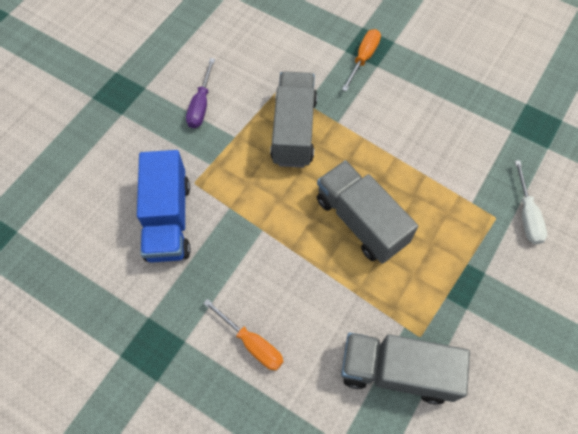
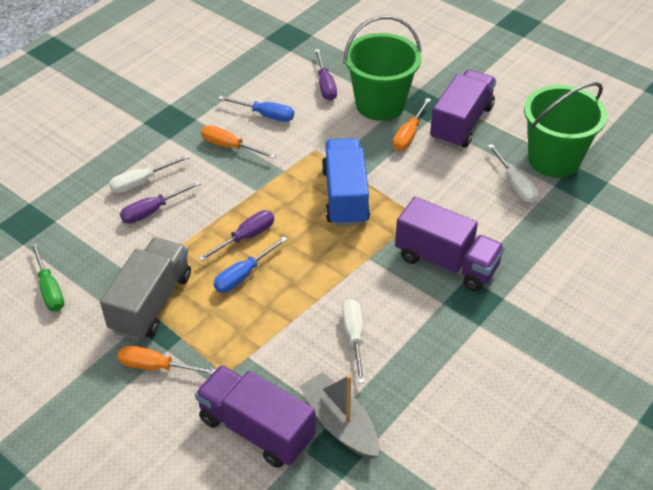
blue screwdriver: none = 0 -> [214,236,288,293] [218,96,294,122] = 2
green bucket: none = 0 -> [344,16,422,121] [524,82,607,178] = 2
green screwdriver: none = 0 -> [30,242,64,312] = 1
grey boat: none = 0 -> [299,372,379,459] = 1
grey truck: [270,71,317,168] [317,160,418,264] [341,333,470,405] = 3 -> [100,237,191,341] = 1
orange screwdriver: [203,299,284,371] [342,29,381,92] = 2 -> [118,346,216,374] [201,125,276,159] [393,98,431,151] = 3
purple screwdriver: [186,58,215,128] = 1 -> [120,181,201,224] [198,210,274,262] [315,49,337,101] = 3
purple truck: none = 0 -> [195,365,315,468] [395,197,505,291] [430,69,496,148] = 3
white screwdriver: [515,160,547,244] = 1 -> [109,154,190,193] [342,299,365,383] [488,144,539,203] = 3

